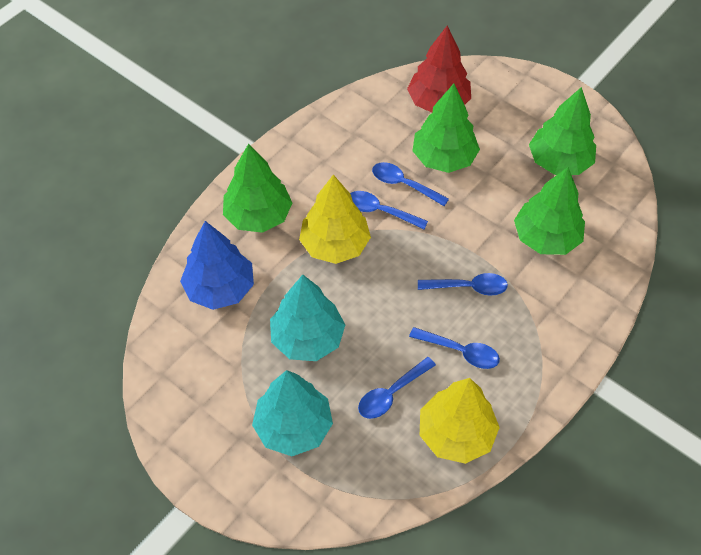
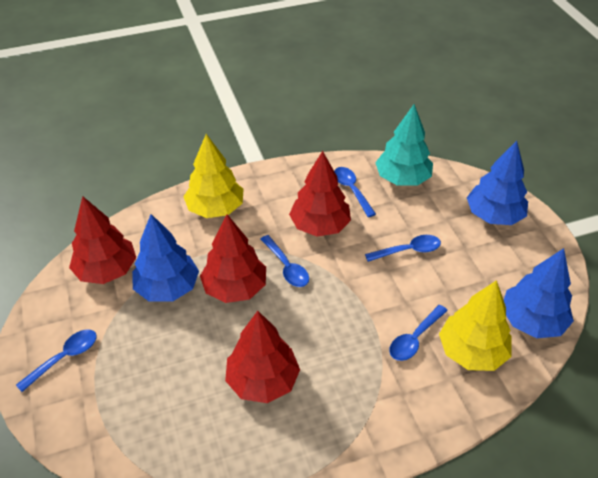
blue tree: [180,221,254,310] = 1 -> [132,214,199,302] [467,141,528,225] [504,248,574,338] = 3
green tree: [223,144,292,233] [413,84,480,173] [514,167,585,255] [529,87,596,175] = 4 -> none = 0
red tree: [407,25,471,113] = 1 -> [69,196,136,284] [200,214,266,303] [225,311,300,403] [289,151,351,237] = 4
turquoise tree: [252,370,333,456] [270,274,345,361] = 2 -> [375,104,433,186] = 1

